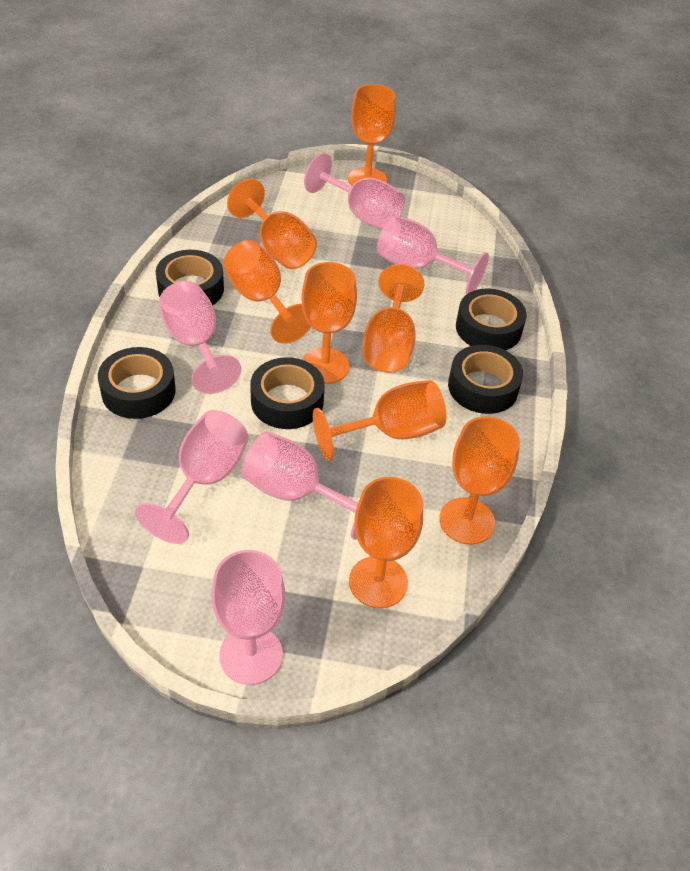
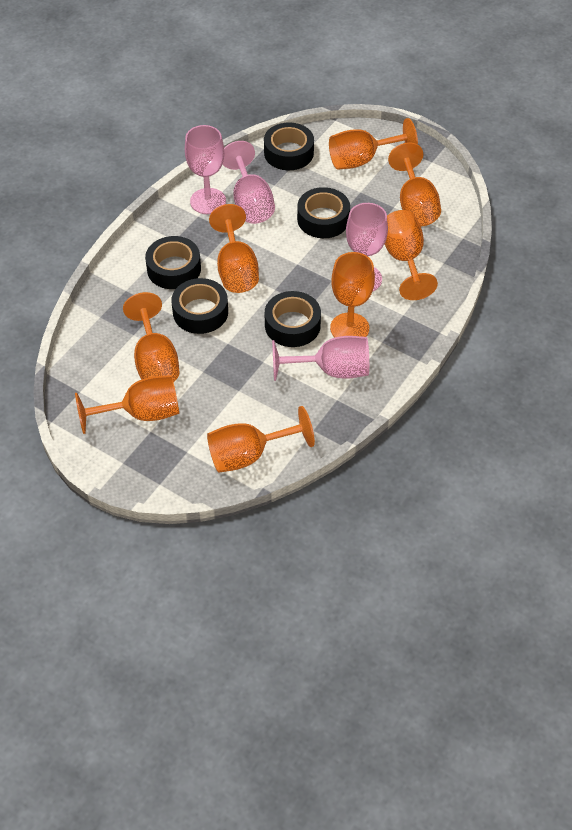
pink goblet: [135,410,249,544] [159,281,241,394] [211,550,285,685] [241,431,358,540] [304,153,405,229] [377,215,489,294] = 6 -> [185,125,226,214] [223,141,275,224] [272,336,369,381] [346,203,388,292] = 4

